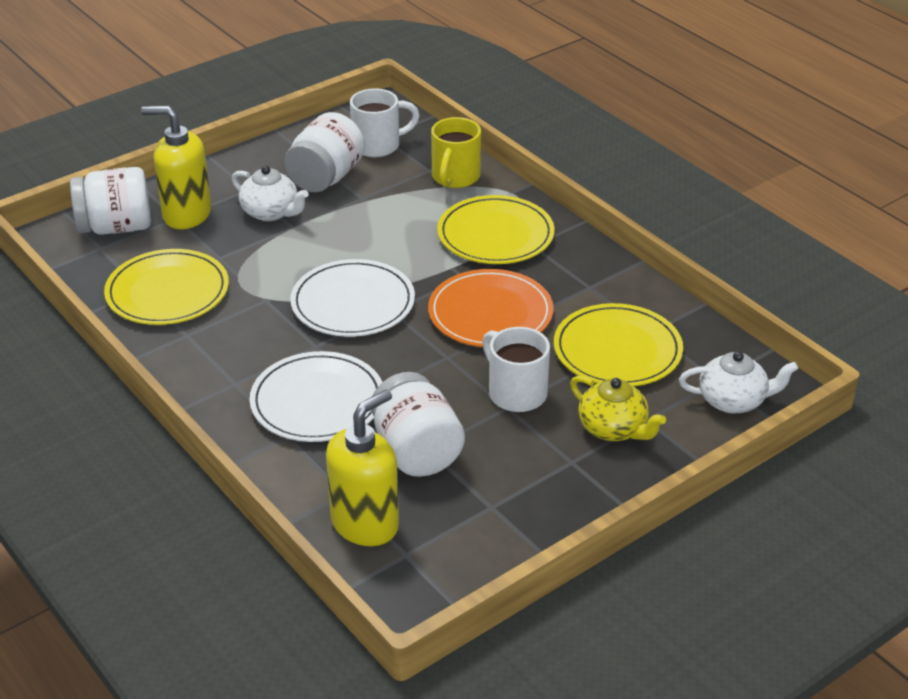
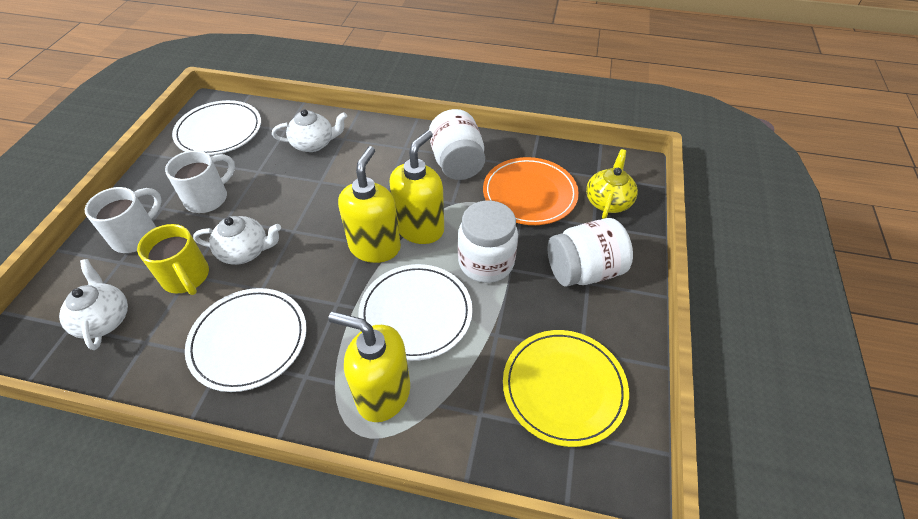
white plate: [250,351,382,442] [290,259,415,337] = 2 -> [172,100,261,155] [185,288,307,392] [358,264,473,361] = 3
white teapot: [231,165,309,221] [679,351,798,414] = 2 -> [59,259,128,350] [193,216,281,265] [272,109,347,152] = 3
yellow plate: [104,249,229,325] [437,195,555,264] [554,303,683,386] = 3 -> [503,330,629,447] = 1
yellow soap dispenser: [141,106,211,229] [326,389,399,546] = 2 -> [328,312,410,422] [338,146,401,263] [389,130,444,244] = 3

